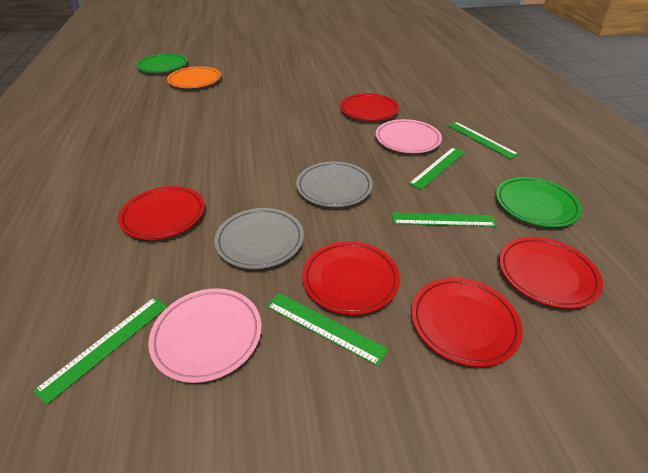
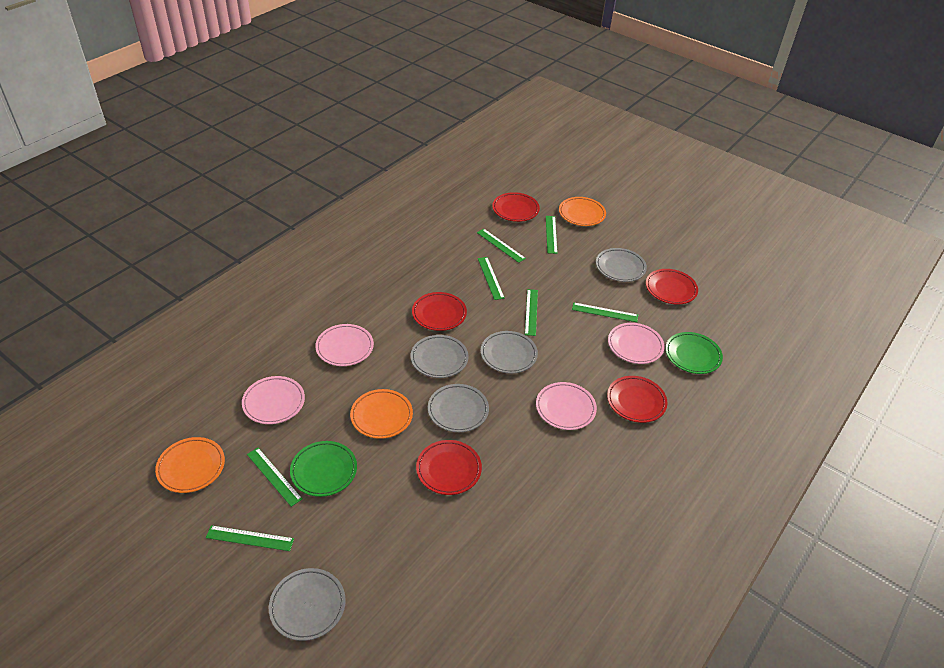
green ruler: [33,297,168,405] [267,293,388,366] [392,213,496,227] [409,147,465,190] [447,122,519,159] = 5 -> [206,525,294,551] [247,448,302,507] [477,229,526,263] [478,257,505,300] [525,289,538,336] [546,216,558,254] [572,302,638,322] = 7
grey plate: [214,208,304,269] [296,161,373,207] = 2 -> [269,568,346,641] [411,335,469,378] [428,384,489,432] [481,331,538,373] [596,248,647,282] = 5
orange plate: [167,66,221,88] = 1 -> [155,437,225,493] [350,389,413,439] [559,197,606,226] = 3
pink plate: [148,288,262,383] [376,119,442,153] = 2 -> [242,376,305,424] [315,324,374,366] [536,382,597,430] [608,323,665,364] = 4

